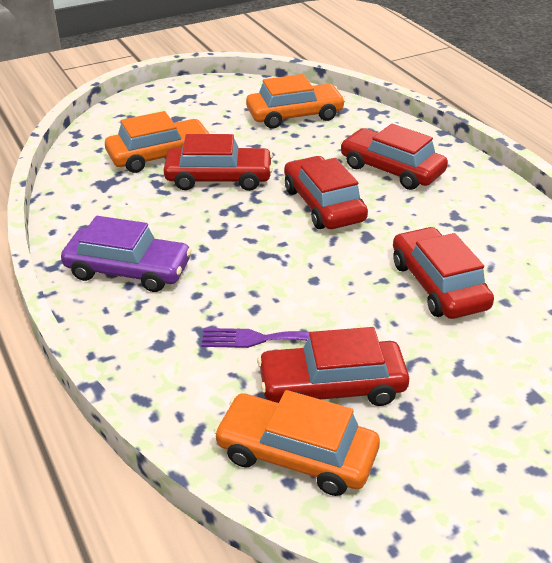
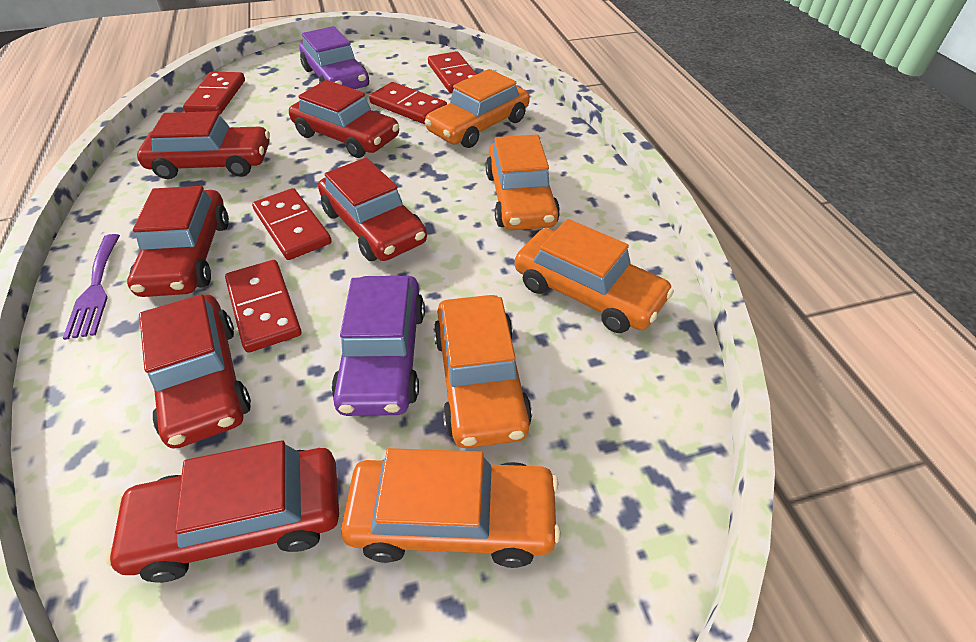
orange car: [105,111,211,173] [214,390,380,496] [246,74,345,129] = 3 -> [341,448,561,568] [425,69,530,148] [433,295,532,448] [486,134,560,230] [515,219,674,333] = 5
purple car: [61,216,192,292] = 1 -> [300,26,369,89] [331,276,425,416] = 2
red car: [164,134,273,191] [257,327,409,406] [284,156,368,229] [340,124,448,190] [393,227,494,319] = 5 -> [106,440,339,583] [127,186,229,297] [137,111,270,179] [139,294,251,449] [289,80,399,158] [318,158,427,261] = 6
red domino: none = 0 -> [183,71,245,115] [225,260,301,353] [252,188,331,260] [369,82,447,124] [428,51,477,93] = 5

